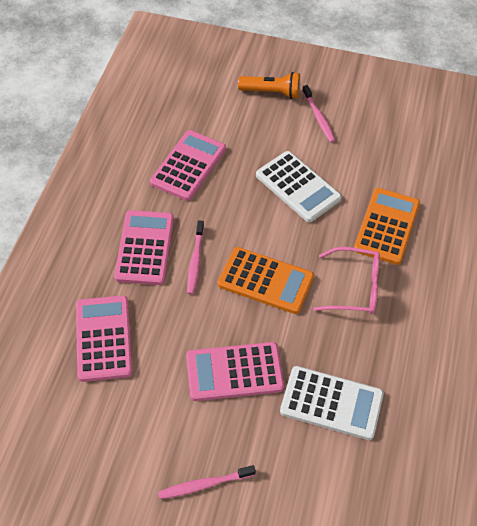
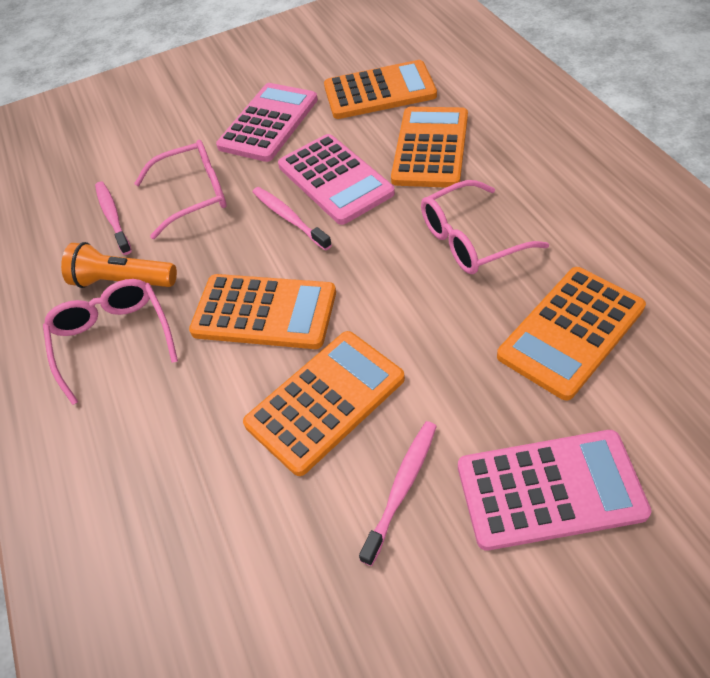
orange calculator: [218,247,314,314] [354,188,420,265] = 2 -> [189,274,336,349] [243,331,405,476] [324,60,437,119] [391,107,468,188] [497,267,646,401] = 5
pink calculator: [76,295,132,382] [114,210,174,285] [150,130,226,201] [186,342,284,401] = 4 -> [216,83,318,162] [278,134,395,225] [458,430,651,550] = 3
pink glasses: [313,247,380,314] = 1 -> [43,279,178,405] [134,140,227,239] [421,180,549,274] = 3
white calculator: [256,151,342,222] [280,366,384,440] = 2 -> none = 0

